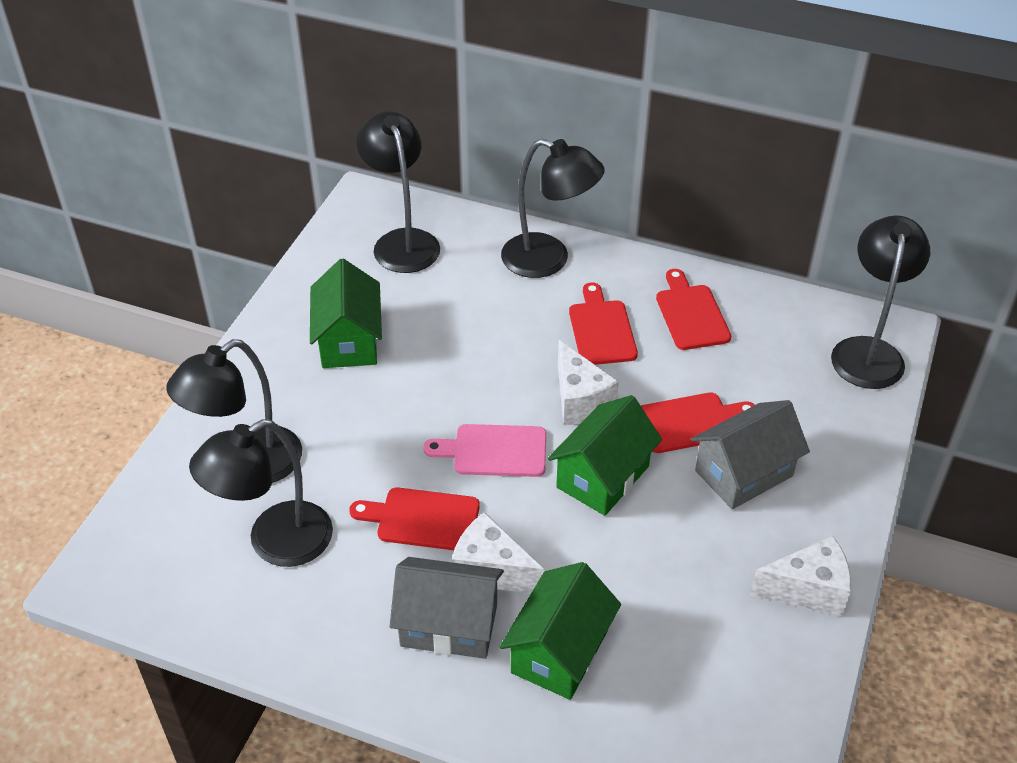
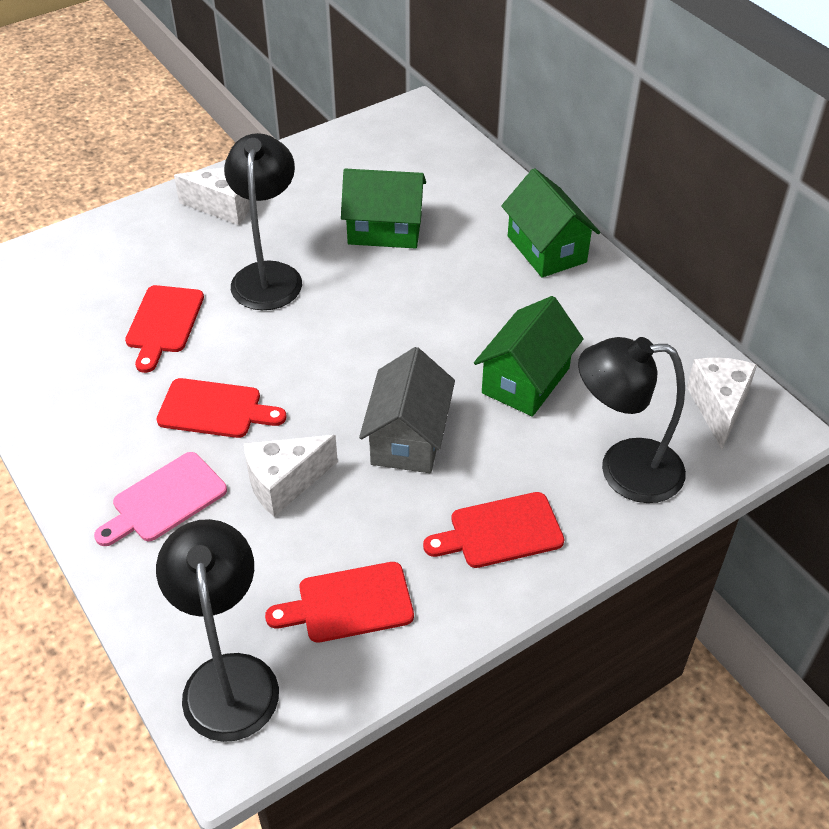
black lamp: [167,339,302,483] [189,419,333,567] [357,111,440,273] [501,139,605,278] [831,215,930,389] = 5 -> [156,519,279,742] [224,133,302,310] [578,337,686,503] = 3
grey house: [390,557,504,659] [691,400,810,509] = 2 -> [359,347,455,473] = 1

